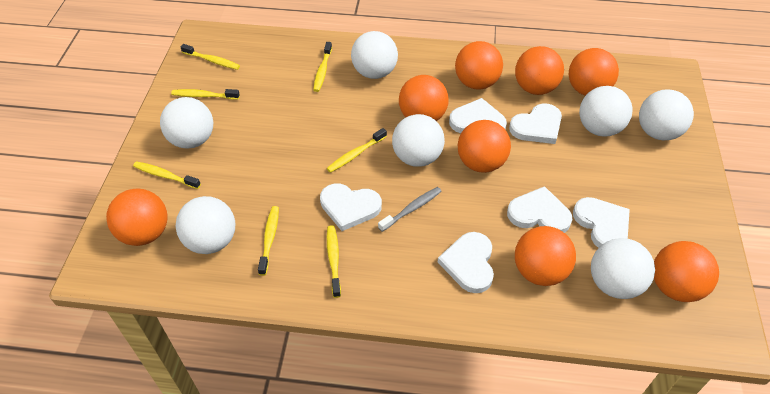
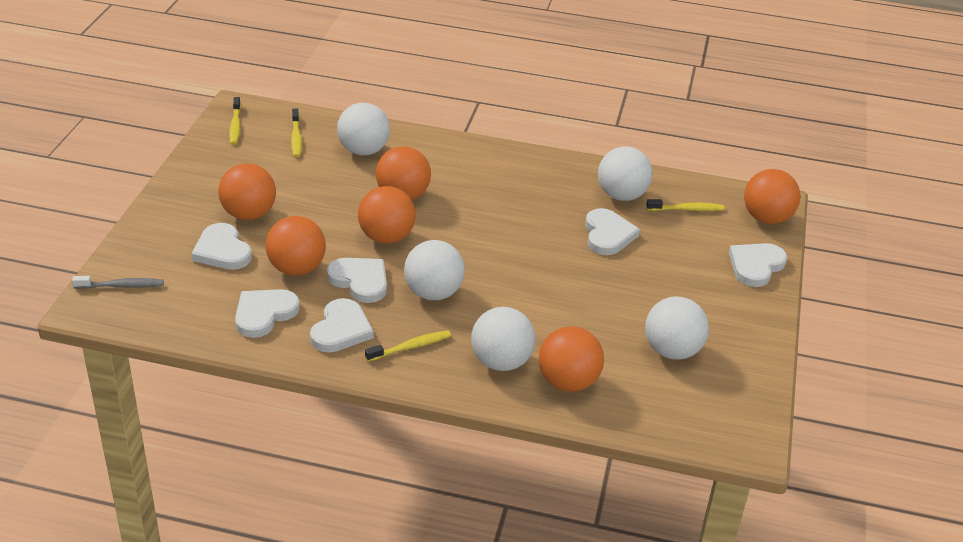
orange ball: [106,189,168,246] [399,75,449,121] [455,41,503,90] [458,120,511,173] [515,46,564,95] [515,226,576,286] [569,48,619,96] [654,241,719,302] = 8 -> [218,163,276,220] [266,216,326,276] [358,186,416,244] [376,146,431,200] [539,326,604,392] [744,169,801,224] = 6
white ball: [160,97,213,149] [176,196,235,254] [351,31,398,79] [392,114,445,167] [579,86,633,137] [591,238,655,299] [639,89,694,140] = 7 -> [337,103,390,155] [404,240,465,300] [471,307,535,371] [598,146,652,201] [645,297,709,360] = 5
yellow toothbrush: [133,161,201,189] [171,89,240,100] [180,44,240,70] [258,206,279,276] [313,42,332,92] [327,128,387,173] [327,225,341,298] = 7 -> [229,97,241,145] [291,109,302,158] [365,330,451,362] [646,199,725,211] = 4

